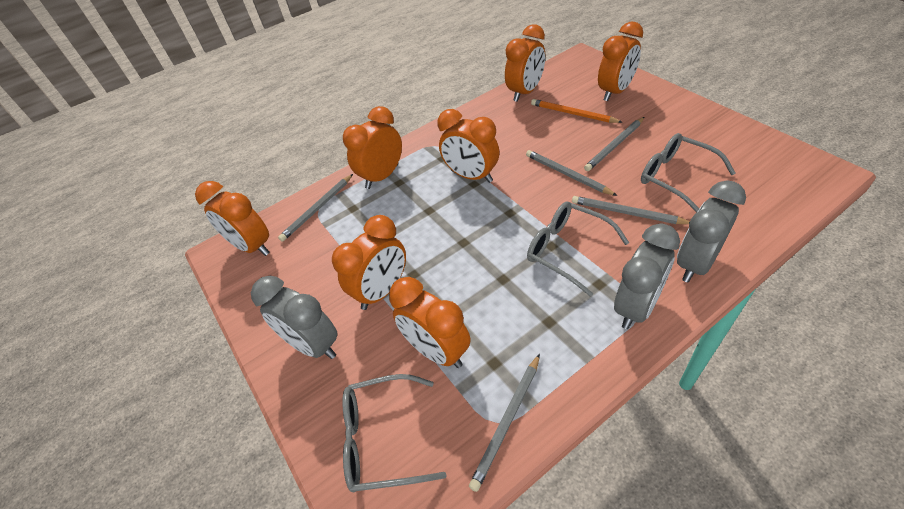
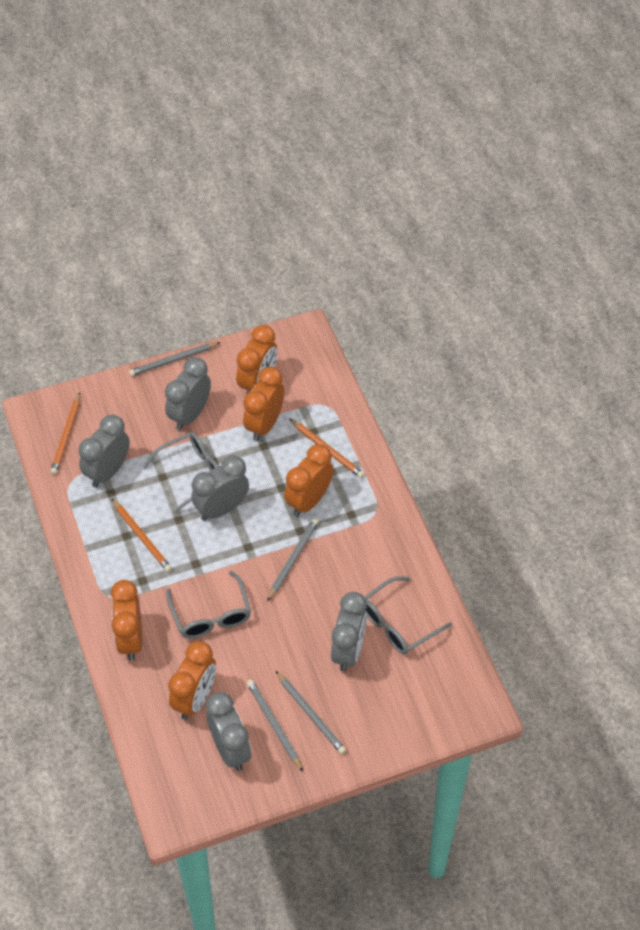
grey clock: [251,276,338,359] [614,223,680,329] [677,180,746,283] = 3 -> [78,415,130,488] [165,357,211,430] [191,455,249,521] [206,692,251,771] [331,592,367,672] = 5
grey pencil: [278,174,353,242] [469,354,540,492] [526,150,617,196] [572,196,690,224] [584,117,644,171] = 5 -> [129,342,221,376] [247,679,303,772] [267,518,319,601] [276,671,346,754] = 4
orange clock: [195,181,270,256] [332,215,406,310] [343,106,402,189] [389,277,471,368] [438,109,499,183] [505,24,545,102] [598,22,643,101] = 7 -> [110,580,142,660] [168,641,216,720] [236,325,277,394] [243,366,284,441] [284,444,334,517] = 5
orange pencil: [531,99,622,123] = 1 -> [50,393,80,475] [112,499,172,572] [290,419,364,478] = 3

